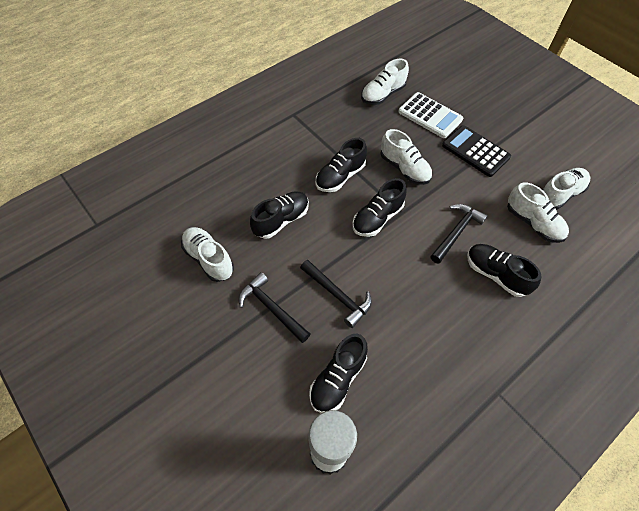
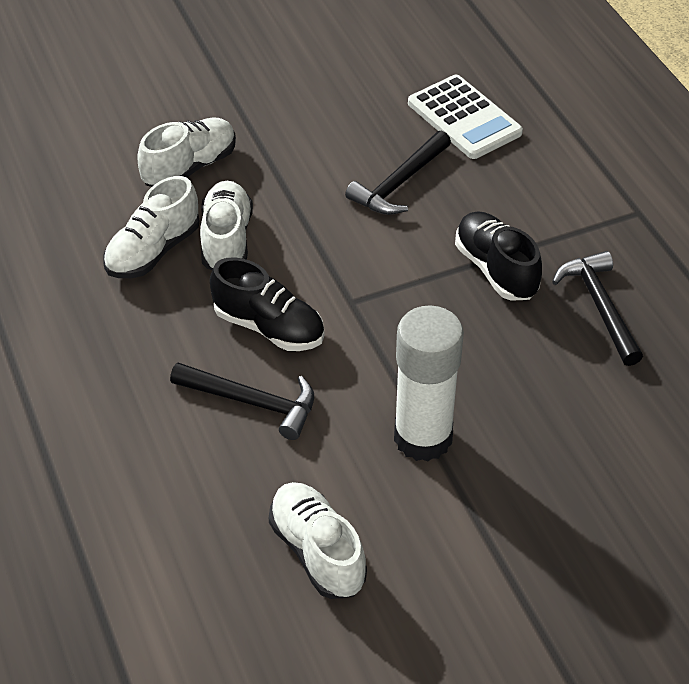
black calculator: [442,125,511,177] = 1 -> none = 0
black shoe: [250,191,309,239] [309,334,368,413] [316,138,367,192] [352,178,407,237] [467,244,541,297] = 5 -> [210,257,324,351] [455,211,542,301] = 2
white shoe: [181,227,234,282] [361,59,409,105] [381,129,432,185] [507,182,569,243] [542,168,590,210] = 5 -> [104,176,199,278] [137,118,236,187] [200,181,253,270] [269,482,367,599] = 4

